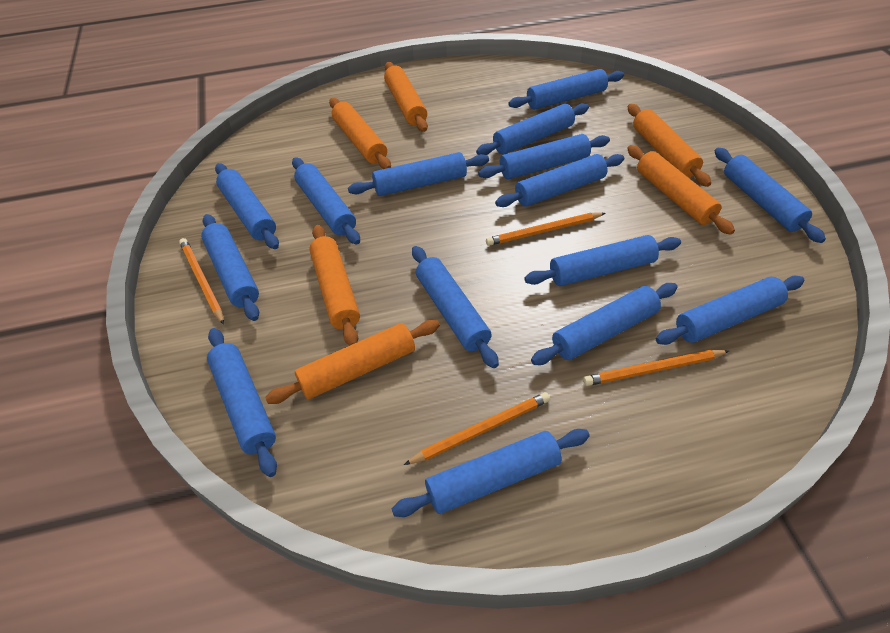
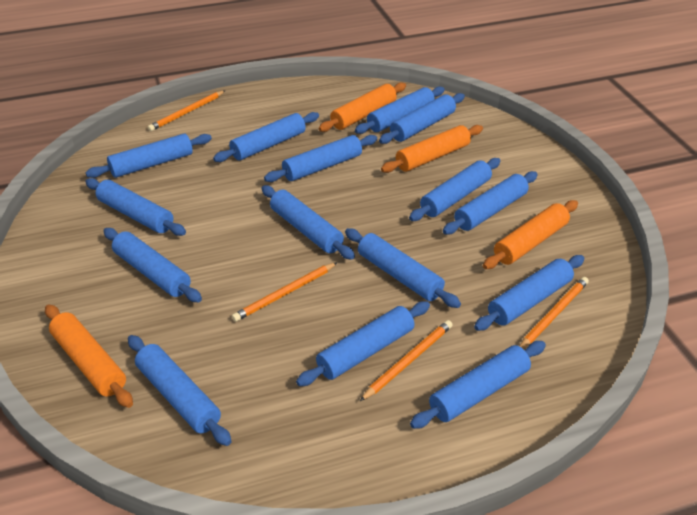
orange rolling pin: [265,320,440,404] [309,225,360,346] [329,98,391,169] [384,62,428,132] [627,145,735,235] [628,104,711,187] = 6 -> [45,304,133,408] [319,82,406,132] [381,125,483,173] [483,200,578,269] = 4

